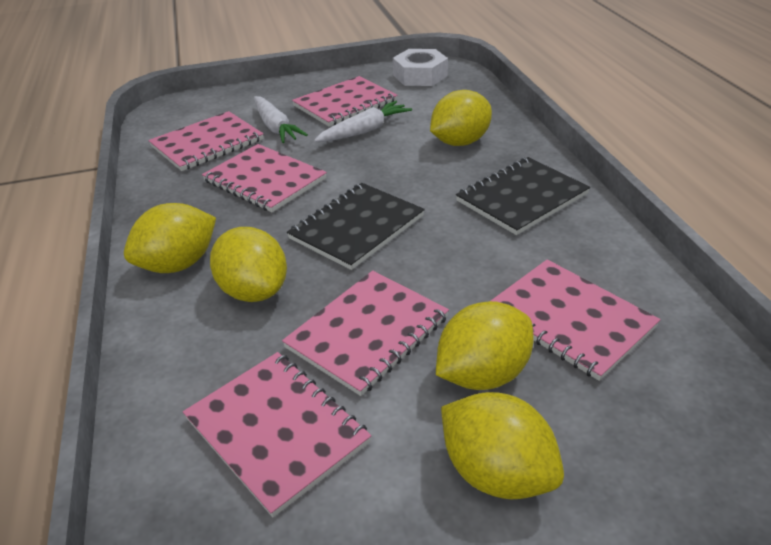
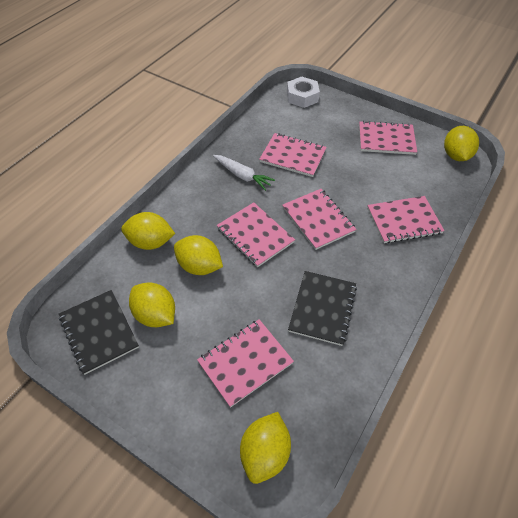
white carrot: [254,96,308,143] [314,101,412,142] = 2 -> [213,155,275,191] = 1

